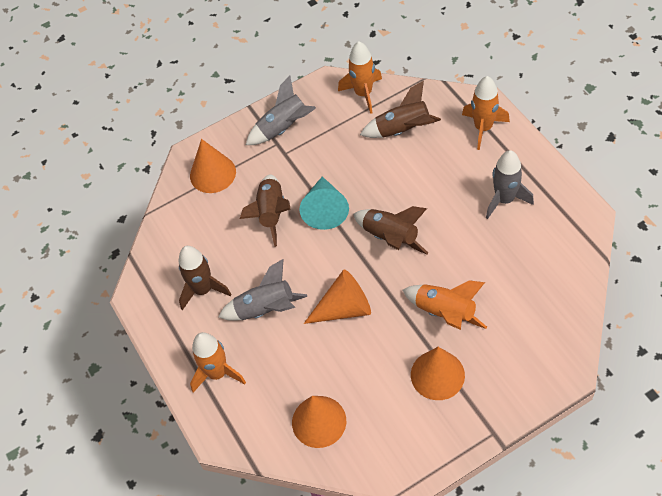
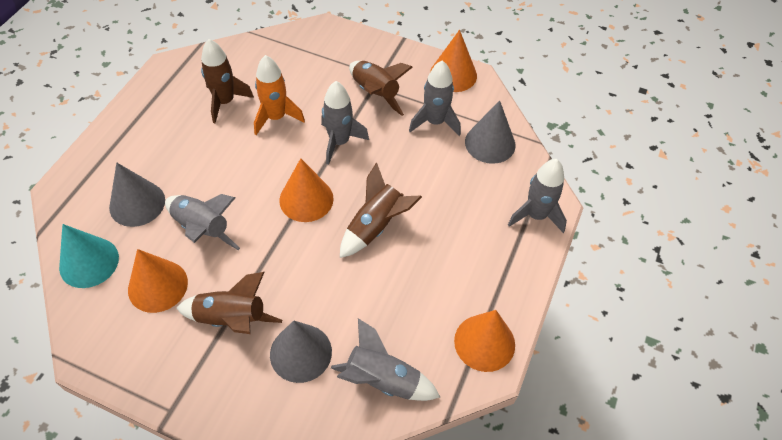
grey cone: none = 0 -> [109,163,165,227] [270,321,332,383] [465,100,516,164] = 3
grey rocket: [218,259,307,321] [246,76,316,145] [486,150,534,219] = 3 -> [165,194,240,250] [321,81,369,165] [331,318,440,401] [409,60,461,136] [508,159,567,233] = 5
orange rocket: [190,332,246,393] [338,41,382,114] [403,280,487,330] [462,76,510,150] = 4 -> [254,55,305,135] = 1

